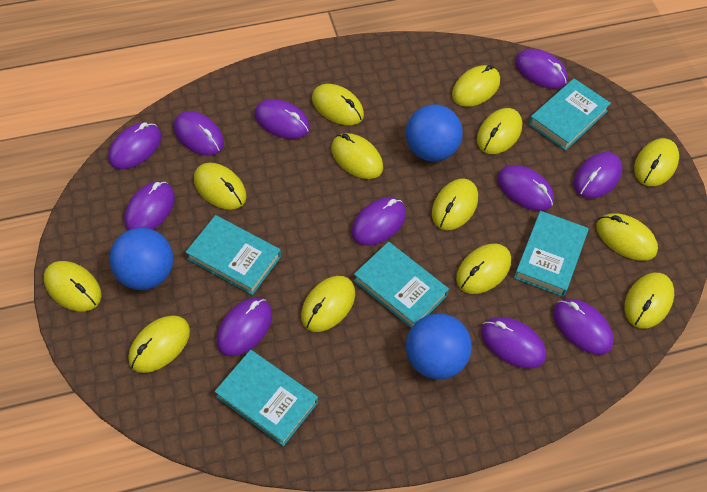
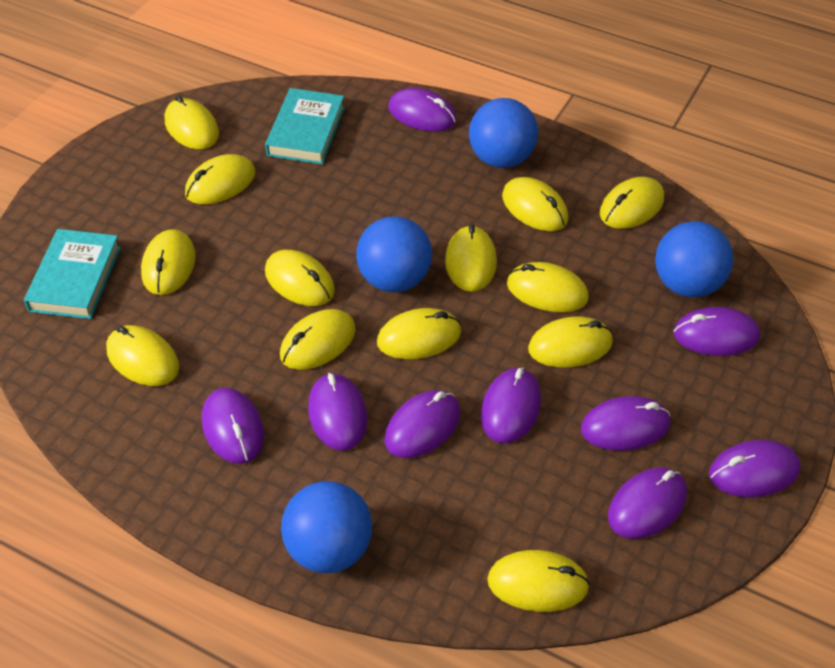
blue ball: [109,228,173,290] [406,104,463,162] [406,313,472,379] = 3 -> [281,481,372,573] [356,216,432,292] [469,98,538,168] [655,221,733,297] = 4
purple mouse: [108,122,161,169] [124,181,175,231] [174,111,224,156] [216,298,272,356] [254,99,310,139] [351,197,406,246] [481,317,546,369] [497,165,554,211] [515,49,568,89] [553,299,614,355] [574,152,622,199] = 11 -> [202,388,264,464] [308,373,367,451] [384,390,460,458] [388,88,457,132] [481,368,541,443] [581,396,671,451] [608,467,687,539] [673,307,760,356] [709,440,801,497] = 9
turquoise book: [186,215,281,295] [215,350,318,446] [354,242,449,328] [514,211,589,297] [529,78,611,151] = 5 -> [24,229,121,319] [265,88,345,165] = 2

